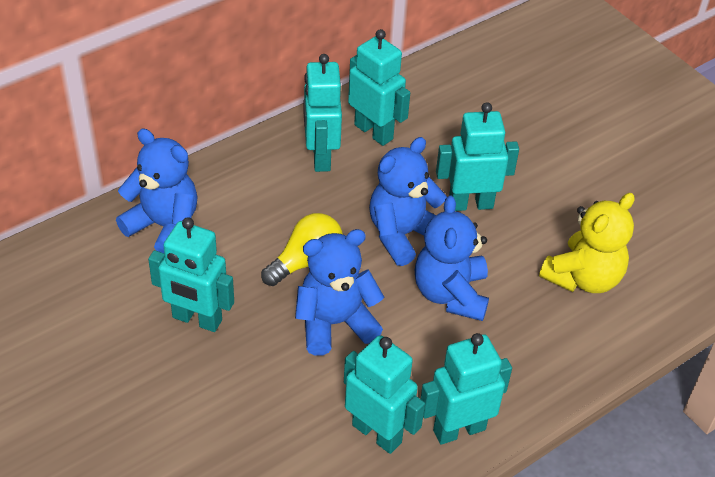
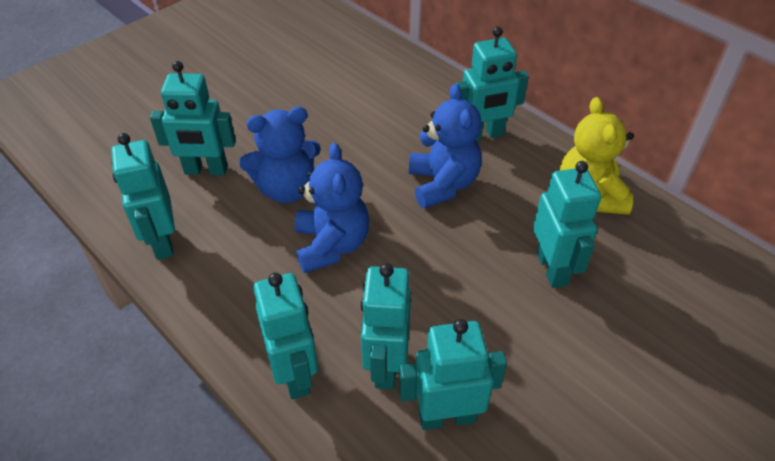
blue teddy bear: [116,129,198,253] [295,229,384,356] [369,137,447,266] [415,195,489,321] = 4 -> [239,107,321,203] [295,143,369,273] [409,84,482,208] = 3
turquoise robot: [148,217,234,332] [303,54,342,172] [344,335,425,454] [348,29,410,146] [420,333,512,445] [436,102,519,211] = 6 -> [111,133,175,260] [150,61,236,176] [253,273,318,399] [361,263,411,390] [399,319,507,430] [456,26,529,141] [533,161,601,288] = 7
yellow light bulb: [261,213,343,286] = 1 -> none = 0

